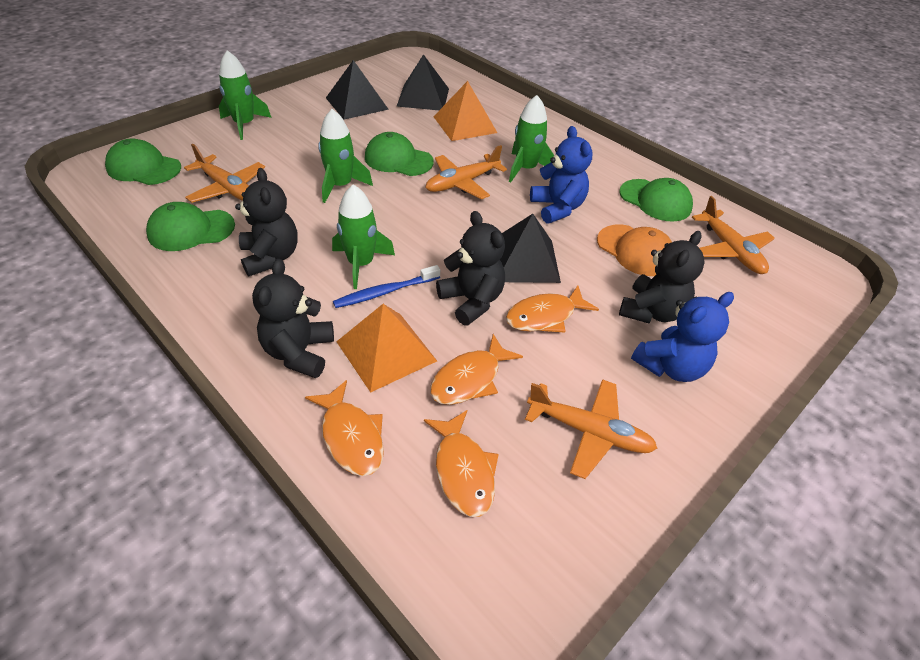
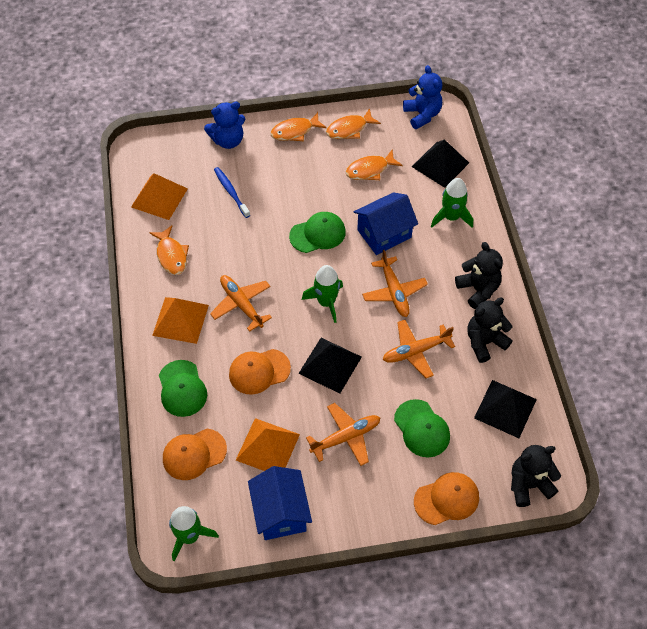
black teddy bear: [235,168,298,276] [252,259,334,378] [436,211,505,326] [619,231,705,323] = 4 -> [455,242,503,309] [467,297,512,363] [511,445,561,507] = 3
blue house: none = 0 -> [248,466,312,540] [354,192,418,255] = 2
green cap: [105,139,181,185] [146,202,235,251] [365,132,434,176] [619,178,693,222] = 4 -> [159,360,207,417] [289,212,346,253] [394,399,450,457] = 3
green rocket: [219,50,272,140] [318,109,373,203] [332,184,395,289] [509,95,554,183] = 4 -> [169,506,219,562] [302,265,343,323] [431,178,473,228] = 3
orange cap: [597,224,672,276] = 1 -> [163,429,227,480] [229,349,291,395] [414,472,479,525] = 3
orange pyramid: [336,304,437,393] [434,81,497,141] = 2 -> [131,173,188,220] [152,297,209,344] [236,418,300,471] = 3

